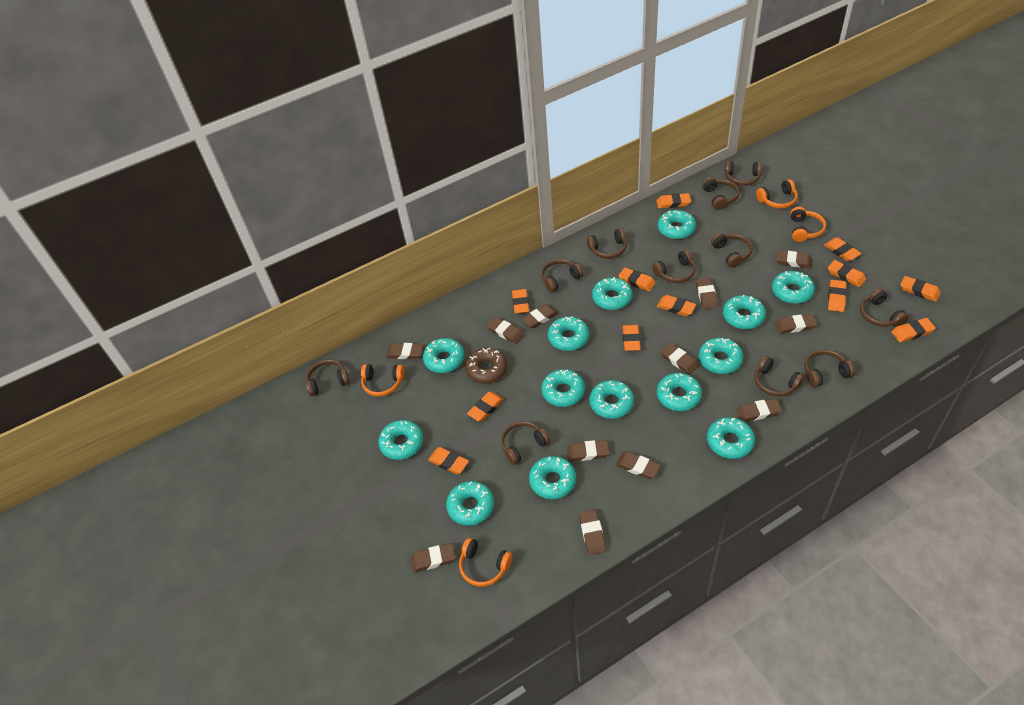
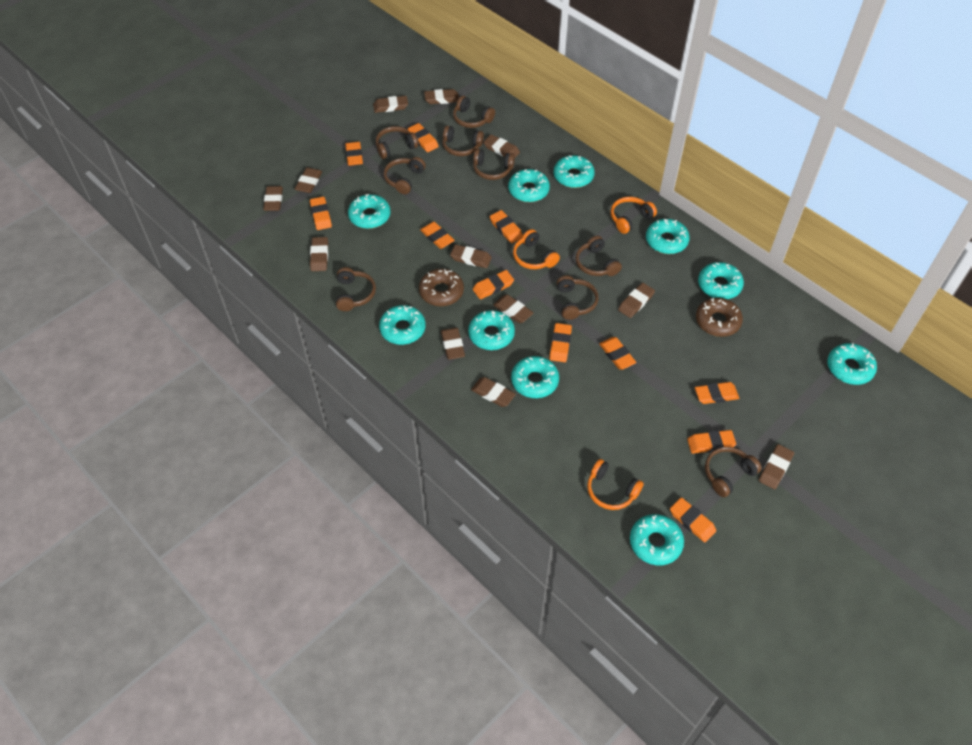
brown donut: [465,348,507,384] = 1 -> [419,269,464,306] [696,298,743,337] = 2
brown headphones: [305,360,350,396] [501,421,550,465] [541,259,583,293] [587,228,627,259] [652,250,696,283] [702,177,739,210] [711,233,752,268] [725,161,762,186] [754,356,805,397] [804,350,855,387] [860,288,909,327] = 11 -> [336,267,376,311] [376,126,418,159] [384,157,426,194] [442,126,484,156] [453,96,495,128] [473,149,515,180] [557,275,598,320] [576,236,622,276] [705,447,762,497] = 9
orange eraser: [428,447,469,474] [467,392,504,422] [512,289,529,314] [618,267,656,291] [623,325,641,351] [656,193,691,209] [657,295,696,316] [824,237,861,261] [828,260,866,287] [828,280,847,312] [891,318,936,342] [900,276,941,302] = 12 -> [310,197,332,230] [345,142,363,166] [408,123,439,152] [420,222,455,249] [473,270,514,299] [490,210,523,243] [549,323,572,362] [599,337,636,370] [670,497,716,542] [687,430,736,454] [695,382,739,404] = 11
orange headphones: [361,364,405,397] [459,538,513,587] [756,179,798,209] [790,207,826,242] = 4 -> [513,229,560,269] [587,459,644,510] [611,197,657,234] = 3
turquoise donut: [378,420,423,460] [423,338,464,373] [446,481,494,526] [529,456,576,499] [541,369,585,407] [548,316,589,351] [589,380,634,419] [592,277,632,310] [657,373,702,411] [658,210,696,239] [699,338,743,374] [707,417,755,459] [723,295,766,329] [772,271,815,304] = 14 -> [348,194,390,229] [379,305,426,345] [468,310,515,350] [508,169,550,202] [511,356,559,398] [554,155,595,188] [630,514,684,565] [646,218,690,254] [698,262,744,299] [827,343,877,385] = 10

